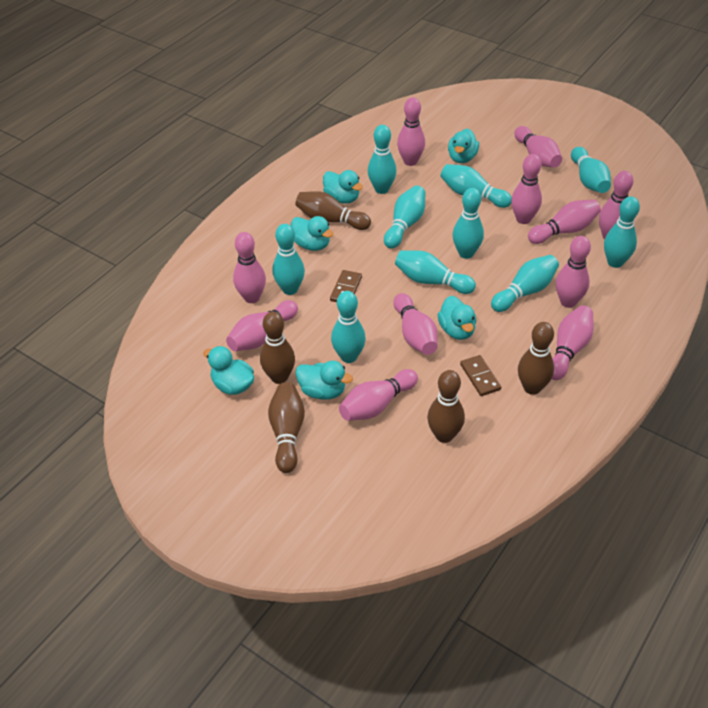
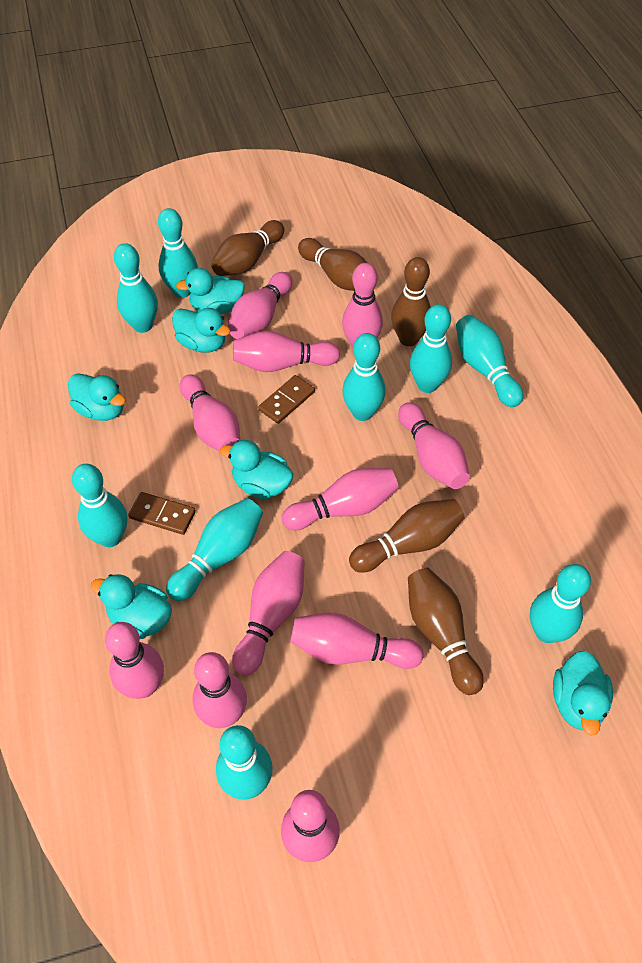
turquoise bowling pin: [272,224,305,295] [331,291,366,363] [368,125,397,194] [384,186,425,249] [395,250,476,294] [440,164,512,208] [452,188,484,259] [491,255,559,312] [571,147,611,193] [604,196,640,268] = 10 -> [72,464,127,547] [114,243,158,333] [158,208,198,298] [166,498,263,601] [216,725,273,800] [342,333,386,421] [410,304,452,393] [456,315,523,407] [530,564,591,643] = 9

